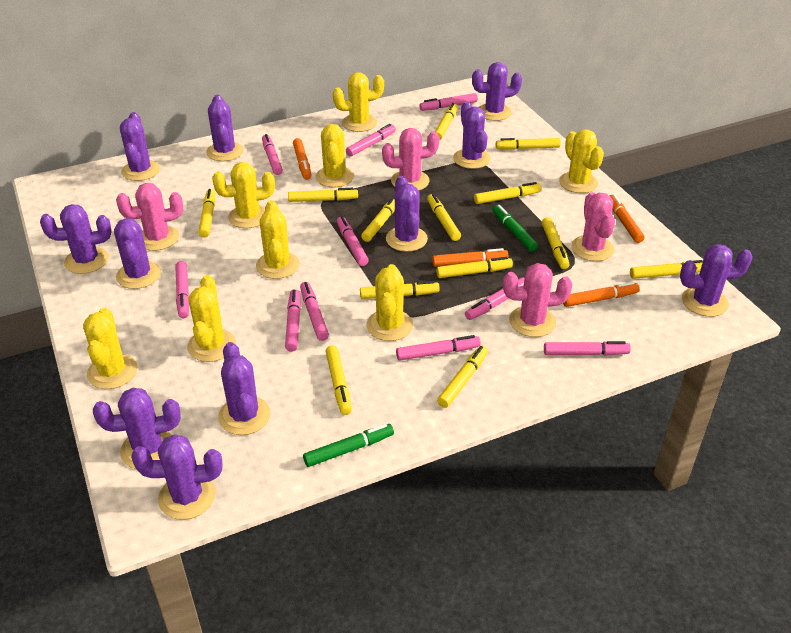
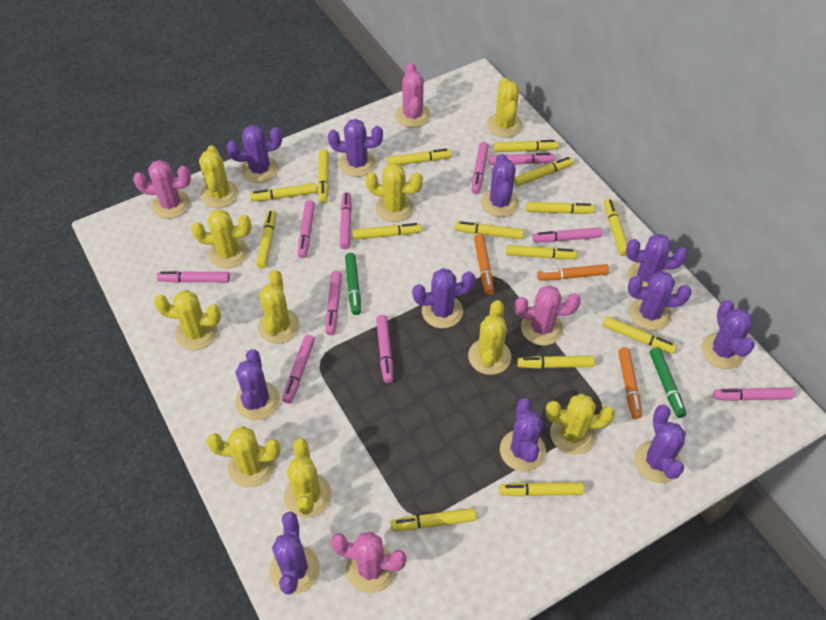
orange marker: [293,138,311,180] [432,248,508,267] [563,282,639,307] [610,194,645,243] = 4 -> [474,234,494,295] [537,264,609,281] [618,347,642,419] = 3
yellow cactus: [83,308,138,389] [187,275,236,362] [212,162,275,228] [256,200,300,279] [315,124,354,188] [333,72,384,132] [366,264,413,341] [559,129,604,193] = 8 -> [154,290,221,350] [191,209,251,269] [199,145,239,208] [207,426,281,488] [258,270,300,344] [284,438,332,518] [366,163,423,222] [468,300,511,375] [487,78,523,138] [546,393,615,455] = 10
yellow marker: [198,189,215,238] [288,188,358,202] [326,345,352,415] [360,281,440,299] [361,196,395,242] [427,194,461,241] [435,103,458,140] [436,257,513,278] [437,346,488,408] [474,182,541,204] [496,138,561,150] [542,217,569,269] [630,260,703,279] = 13 -> [250,183,317,201] [256,210,276,269] [318,149,329,203] [353,223,422,240] [387,148,451,165] [390,508,476,531] [454,221,524,239] [494,140,558,152] [499,482,584,497] [506,245,577,259] [514,157,573,186] [517,356,595,369] [526,202,595,214] [602,316,677,354] [604,199,627,256] = 15

